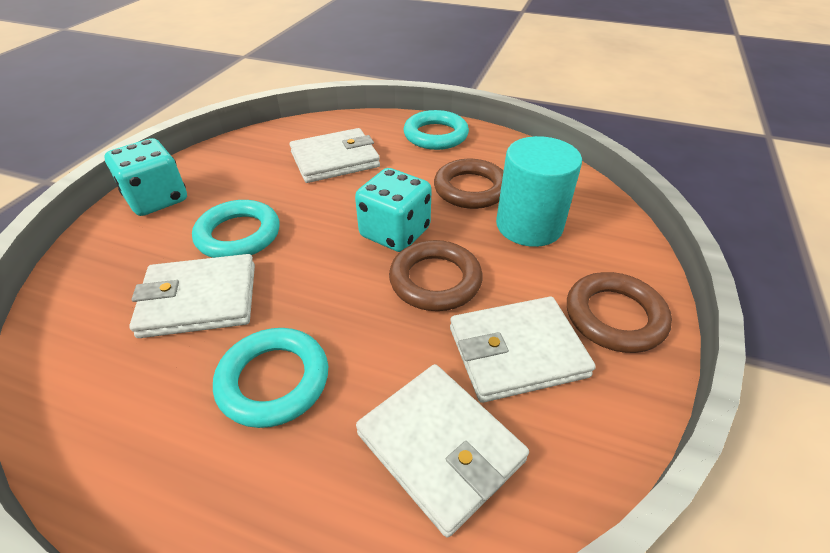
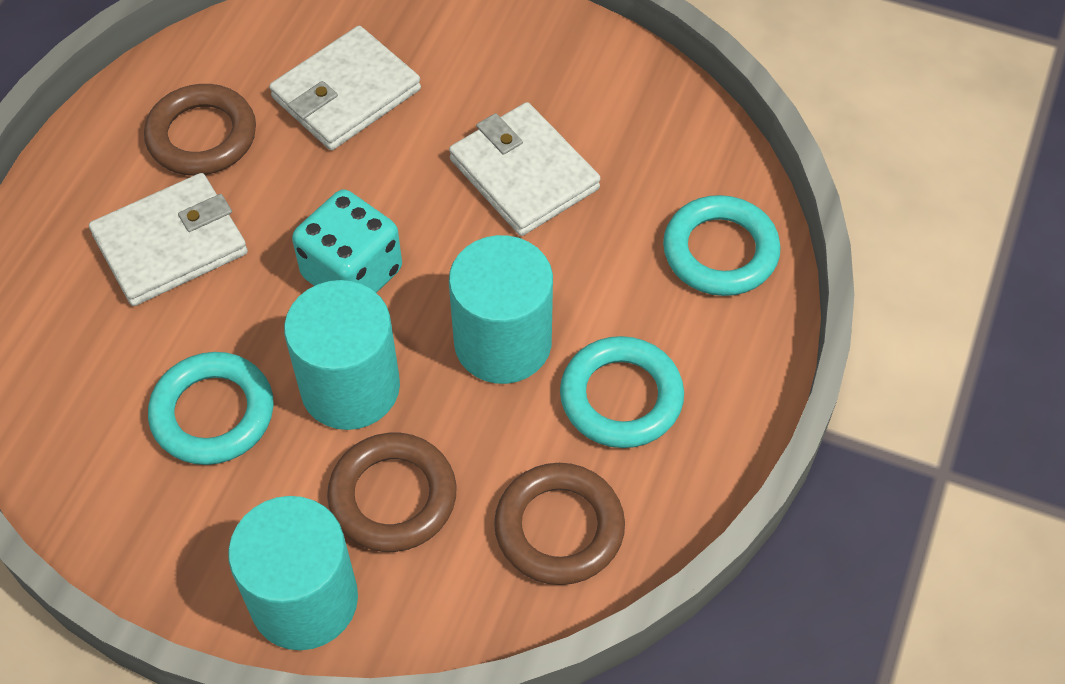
turquoise cylinder: [496,136,582,247] = 1 -> [228,496,358,650] [284,280,400,430] [449,235,553,384] = 3
turquoise dice: [104,138,187,216] [355,168,432,252] = 2 -> [292,189,402,293] = 1
white wallet: [129,254,255,338] [290,128,380,183] [356,364,529,538] [450,297,596,403] = 4 -> [89,173,248,306] [269,26,421,150] [449,102,601,236] = 3

